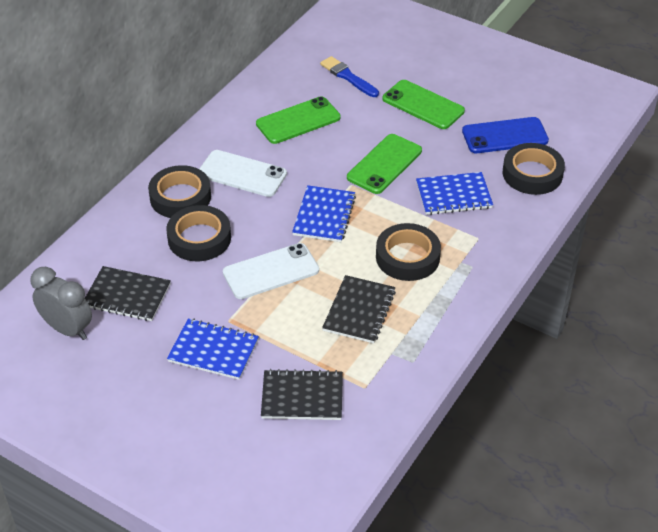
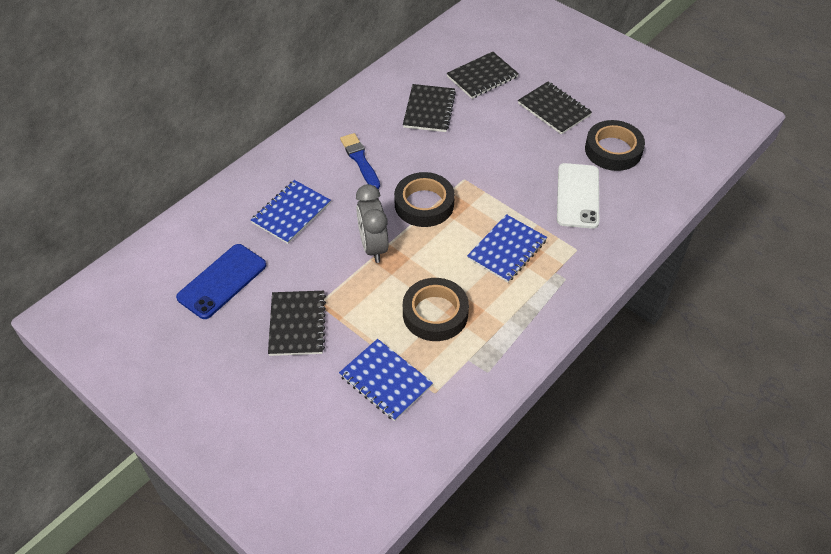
black notebook: [85,266,171,321] [261,369,343,420] [322,275,396,343] = 3 -> [268,291,326,356] [403,84,456,132] [447,52,519,99] [518,82,592,135] = 4
black tape: [148,165,211,218] [166,205,231,261] [376,223,441,281] [503,143,565,195] = 4 -> [394,172,455,227] [403,278,469,341] [585,120,645,171] = 3
green phone: [256,96,341,144] [347,134,422,194] [382,80,465,129] = 3 -> none = 0
white phone: [199,150,287,197] [223,243,319,299] = 2 -> [557,163,599,229] = 1

